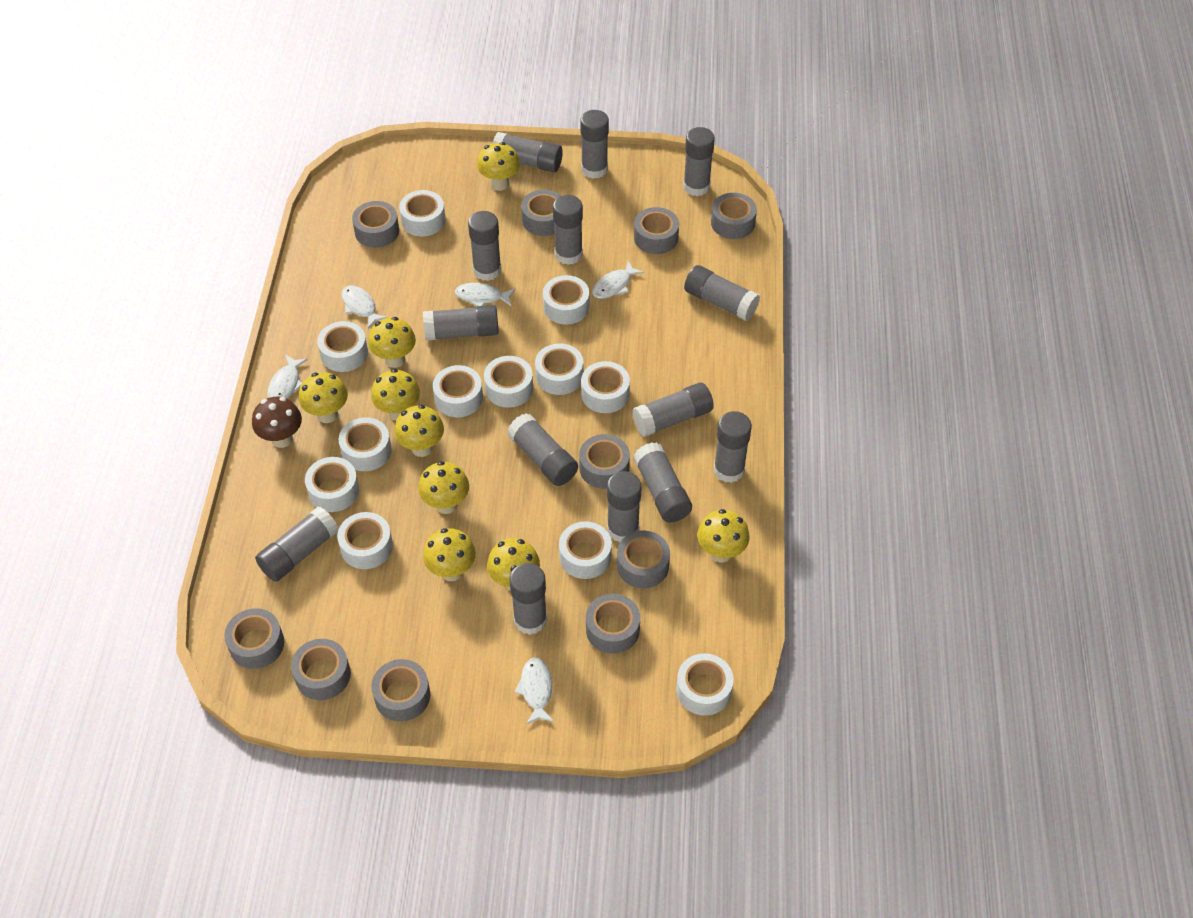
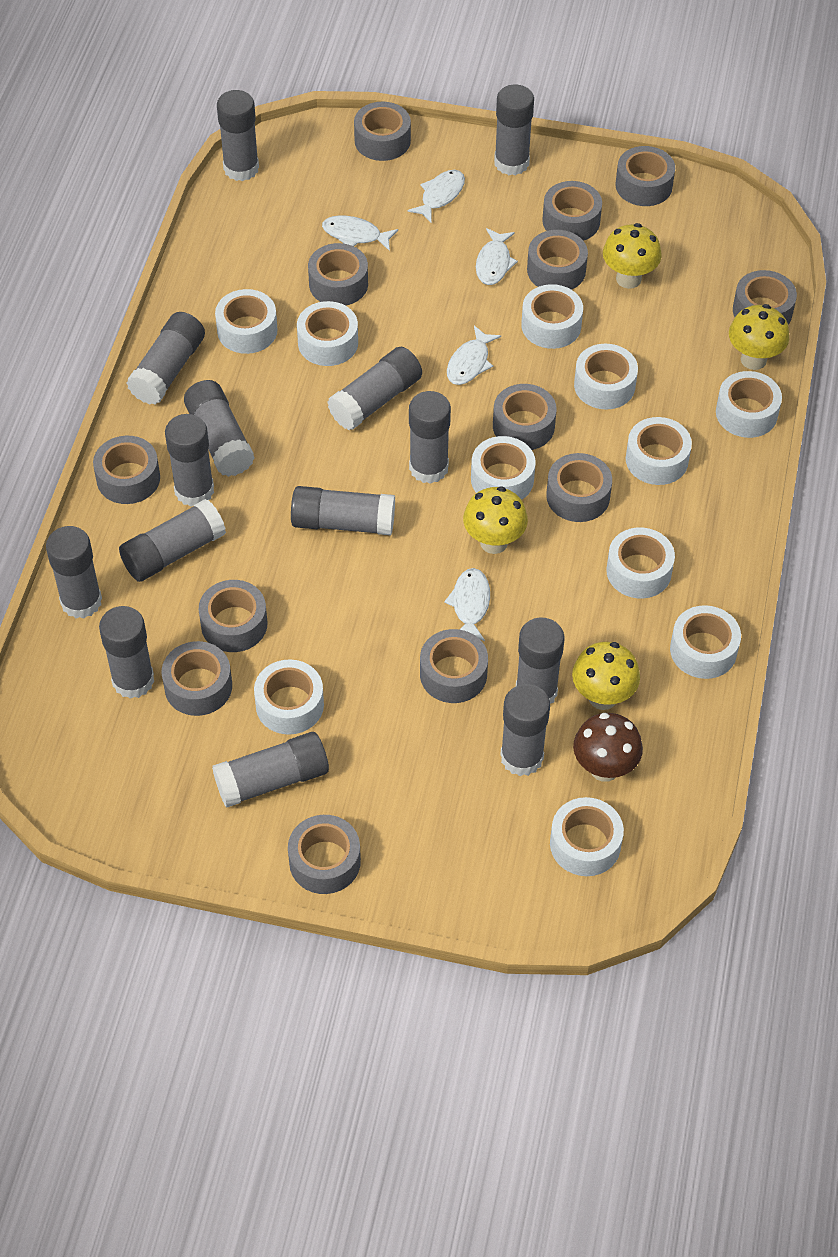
grey tape: [224,608,284,669] [291,639,351,700] [352,201,399,248] [371,659,430,722] [521,190,561,236] [579,434,630,489] [586,594,640,654] [617,531,670,588] [634,207,679,254] [711,193,757,239] = 10 -> [93,436,160,504] [161,641,232,716] [199,580,267,652] [288,815,361,894] [308,243,368,306] [354,102,411,161] [420,629,488,703] [493,384,557,450] [527,230,588,290] [542,181,602,241] [546,453,612,522] [615,146,675,206] [733,270,797,325] = 13
white tape: [305,457,359,512] [317,321,368,372] [337,512,393,569] [338,417,392,471] [399,190,446,236] [433,365,483,417] [484,356,533,408] [535,343,584,395] [543,275,590,325] [559,521,612,579] [581,361,630,413] [676,653,734,716] = 12 -> [215,289,277,354] [254,659,324,735] [297,301,358,366] [471,436,536,500] [521,284,583,349] [550,797,624,876] [574,344,638,410] [606,528,675,598] [626,417,692,485] [670,605,741,679] [716,371,782,438] = 11
yellow mushroom: [299,372,348,423] [368,317,416,368] [371,369,420,421] [394,405,444,457] [418,461,469,514] [423,528,476,581] [477,142,520,191] [487,538,540,590] [697,509,750,563] = 9 -> [463,486,528,554] [572,642,640,710] [603,223,662,289] [729,304,789,370] = 4

